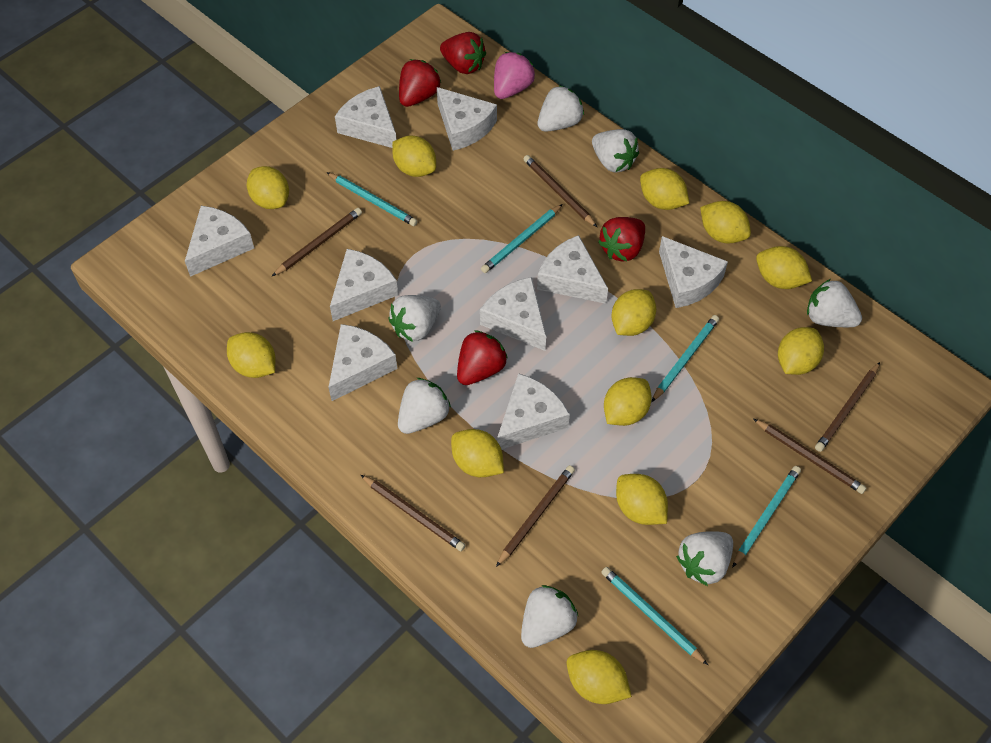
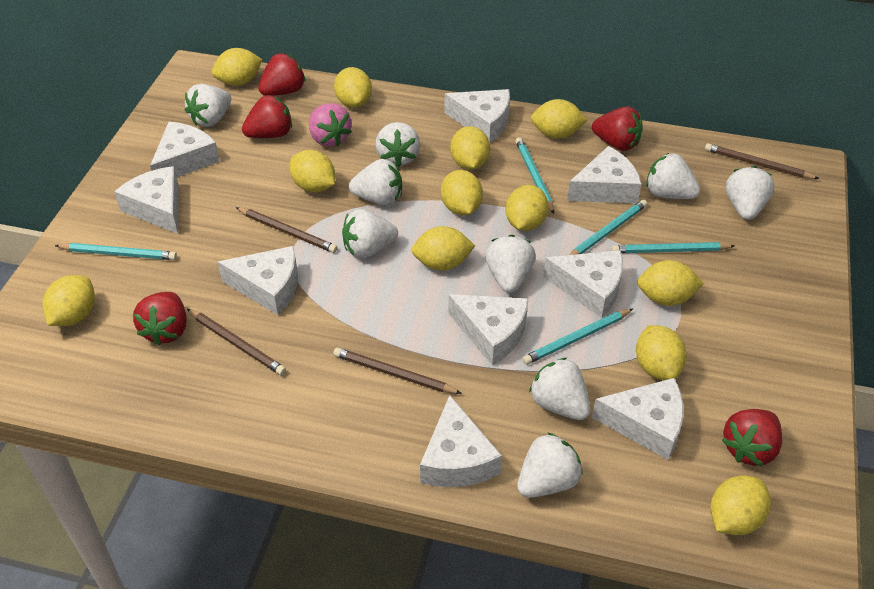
brown pencil: [272,208,362,276] [361,475,466,551] [496,465,575,567] [524,155,597,227] [754,419,866,494] [815,362,880,452] = 6 -> [187,309,286,375] [236,207,338,253] [333,348,462,394] [705,143,820,179] = 4
red strawberry: [399,59,441,107] [440,32,486,74] [457,330,508,385] [598,217,645,262] = 4 -> [133,292,187,346] [242,95,292,138] [258,53,306,96] [592,106,643,151] [722,409,782,466] = 5
white strawberry: [388,295,441,342] [398,378,451,434] [521,585,578,648] [538,85,584,132] [592,129,639,172] [676,531,733,586] [807,279,862,327] = 7 -> [185,84,231,127] [342,209,398,258] [349,159,402,205] [375,122,420,167] [485,235,536,293] [517,432,583,498] [529,358,590,420] [646,153,700,199] [726,166,774,220] = 9

